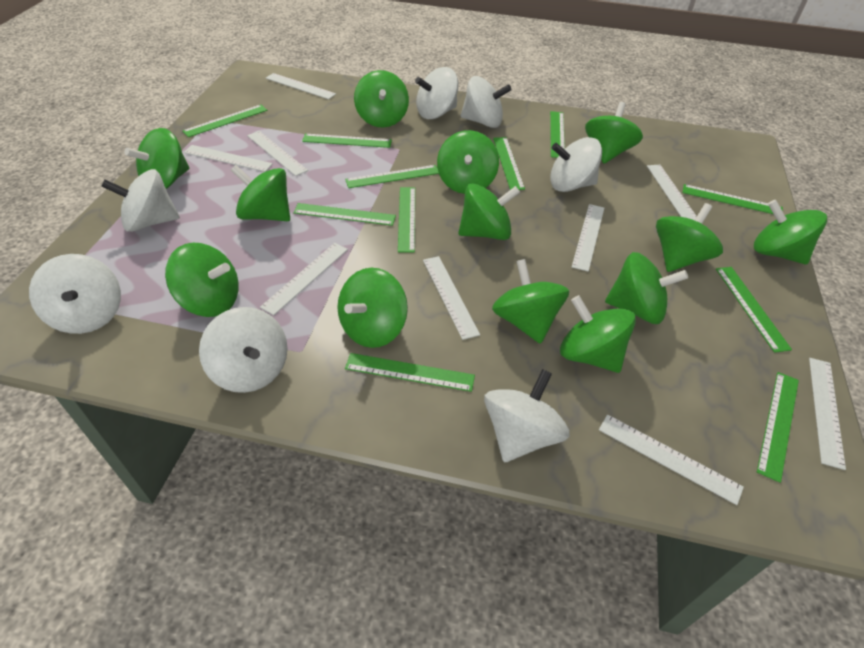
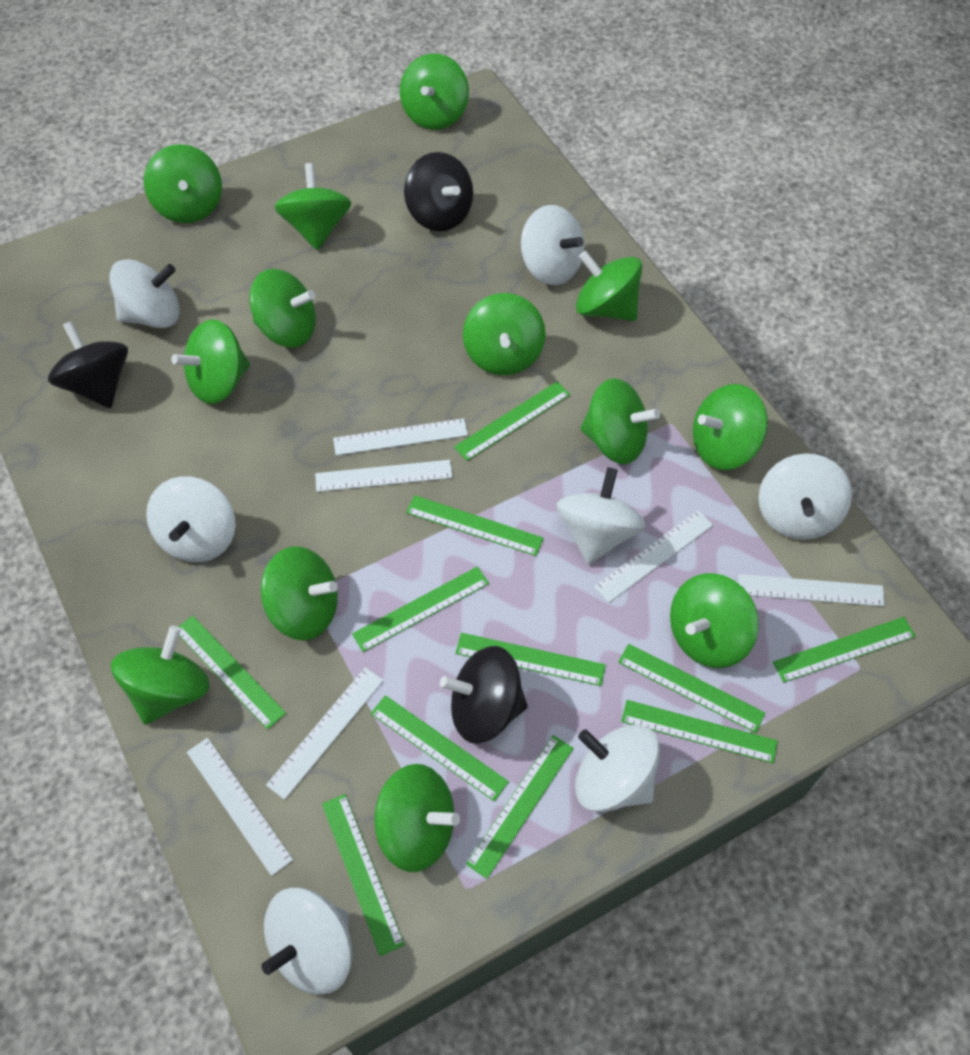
black spinning top: none = 0 -> [48,321,128,408] [404,152,473,231] [440,646,528,744] = 3
white ruler: [184,145,273,172] [247,131,308,176] [260,243,348,315] [266,73,336,99] [423,256,480,340] [572,204,604,272] [599,414,744,505] [647,165,697,220] [809,358,846,470] = 9 -> [187,738,293,876] [266,667,384,800] [315,460,452,492] [333,418,468,455] [594,511,713,603] [738,574,885,606] = 6

